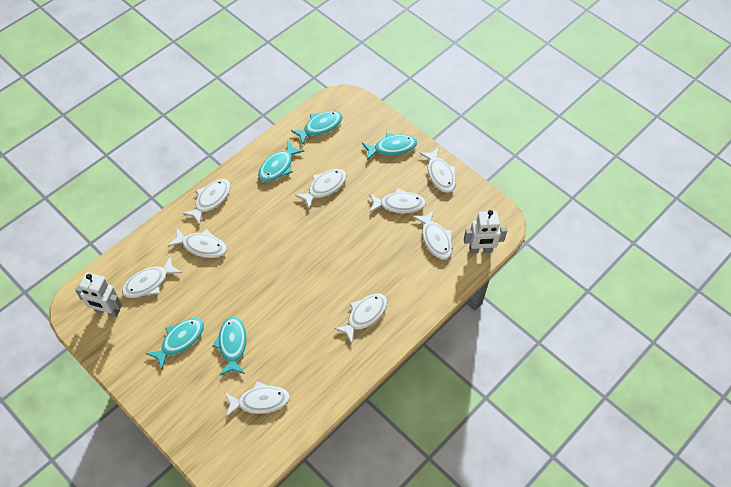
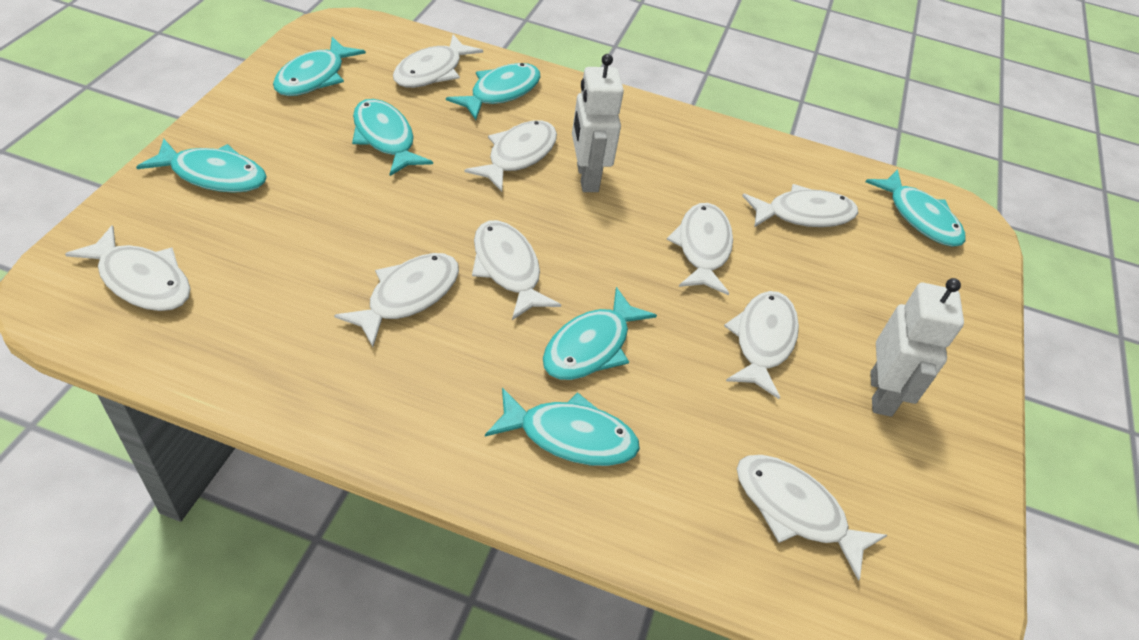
turquoise fish: [146,318,204,369] [212,317,247,375] [258,141,305,182] [291,111,343,145] [362,133,417,160] = 5 -> [136,138,267,193] [273,37,366,96] [352,99,433,176] [446,63,541,120] [485,388,640,466] [543,287,657,380] [865,169,966,247] = 7

